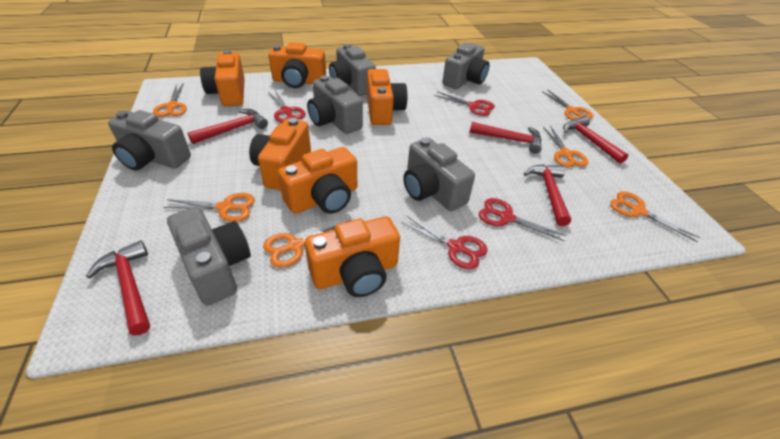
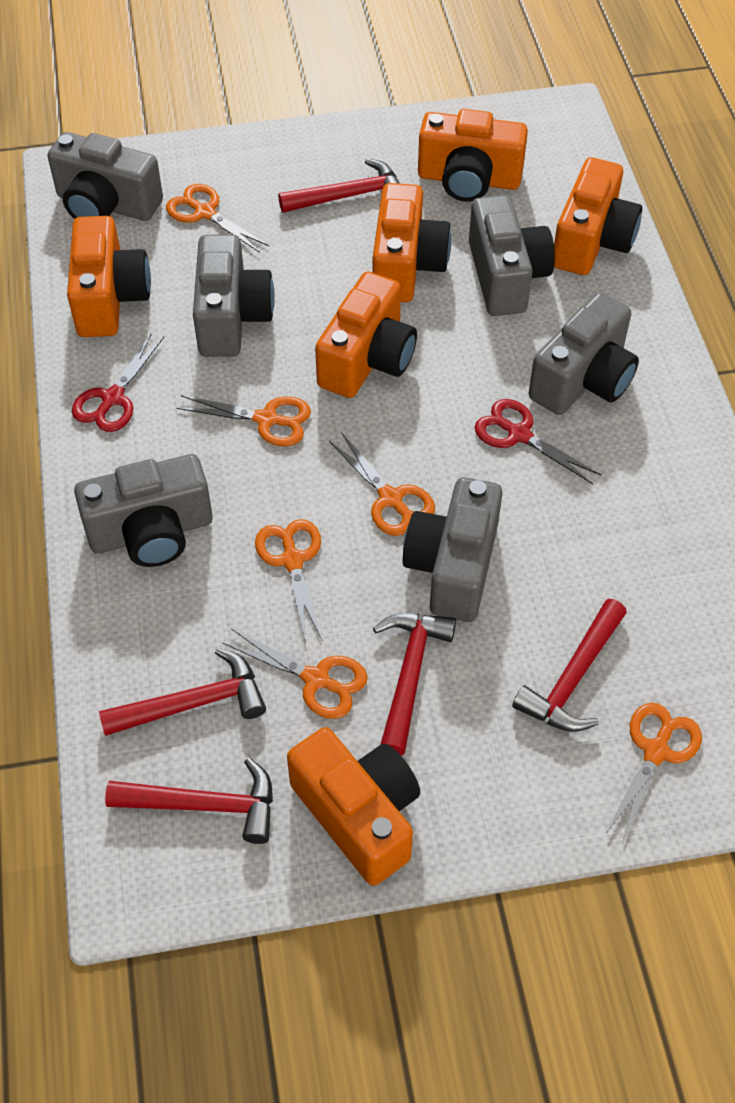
red scissors: [268,90,305,123] [401,216,488,269] [434,91,495,116] [479,198,567,242] = 4 -> [72,334,164,432] [475,399,601,484] = 2

